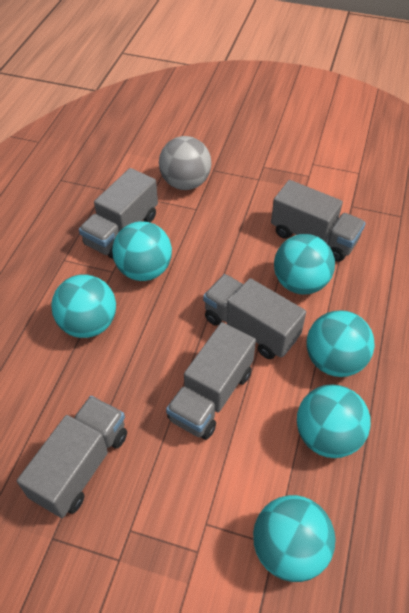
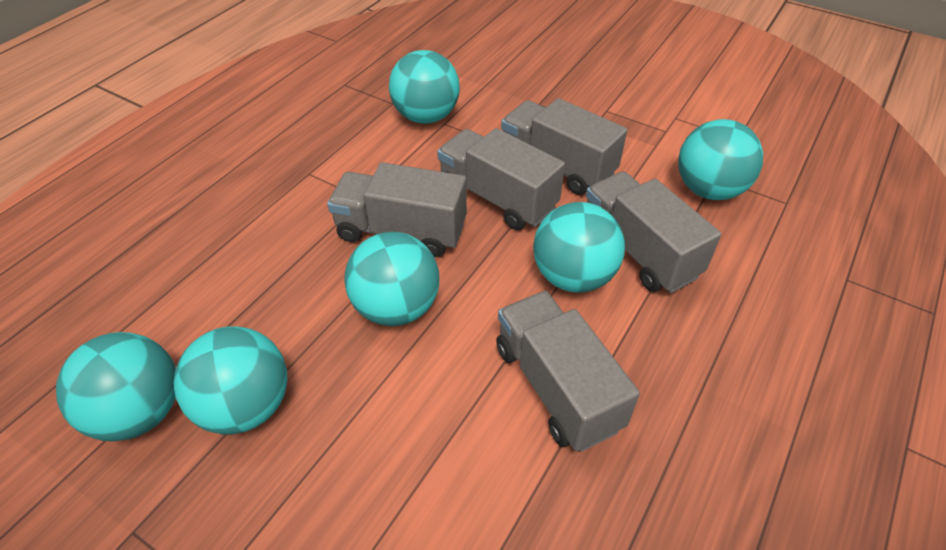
grey ball: [159,136,211,190] = 1 -> none = 0

